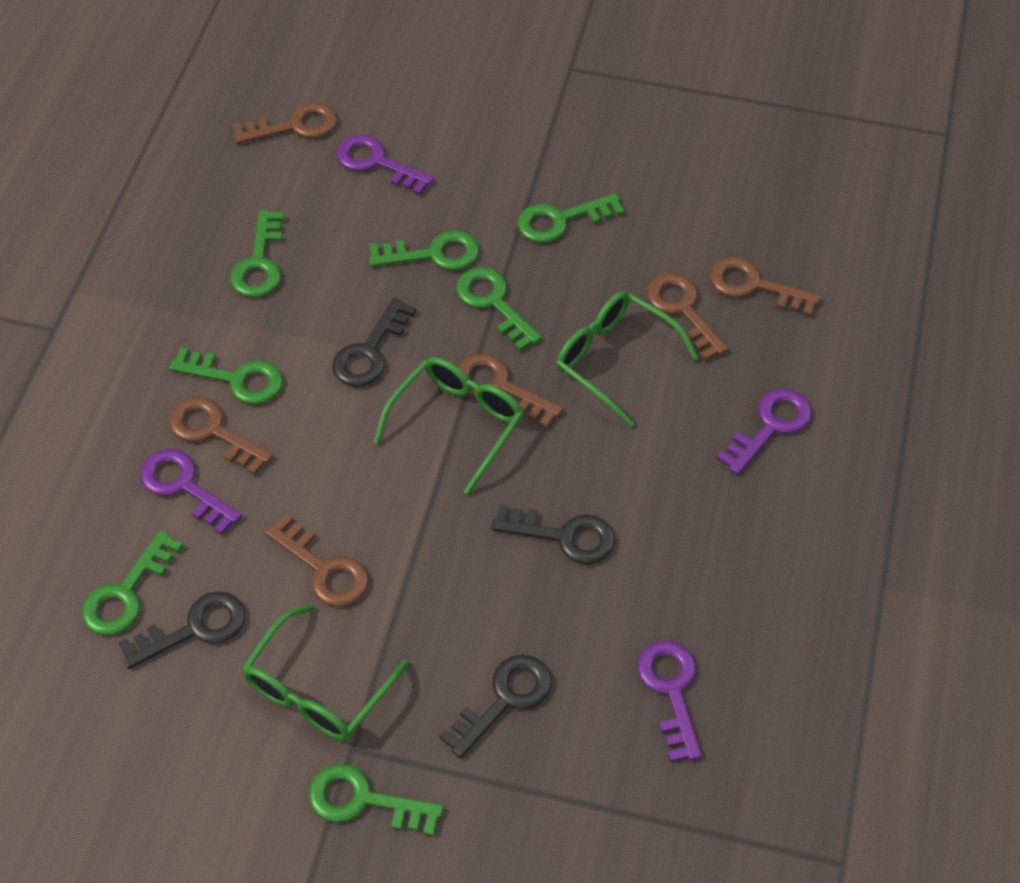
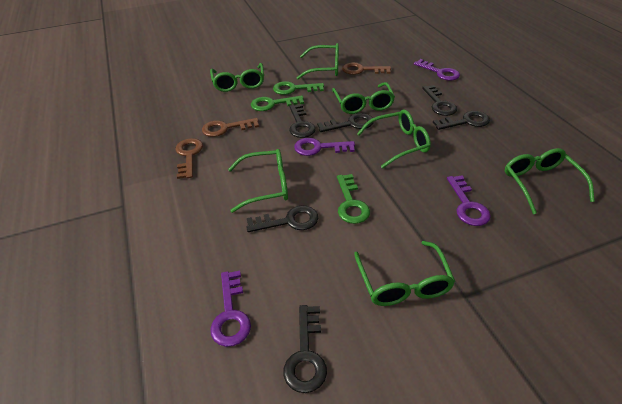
black key: [118,591,245,669] [332,298,416,387] [439,655,552,758] [492,504,615,564] = 4 -> [246,206,318,232] [283,305,327,393] [289,104,316,138] [317,113,374,132] [422,85,457,116] [433,111,490,130] = 6
brown key: [169,397,273,475] [232,102,337,144] [265,514,369,607] [458,353,563,429] [646,273,728,361] [710,257,821,317] = 6 -> [176,138,203,179] [202,118,259,137] [342,63,391,75] = 3
green glasses: [241,604,409,741] [374,357,523,495] [556,291,698,427] = 3 -> [210,63,264,92] [228,149,288,213] [297,43,339,79] [332,82,395,114] [354,241,455,306] [357,110,431,168] [505,148,595,214] = 7
green key: [81,531,183,635] [169,347,283,405] [230,210,285,298] [308,764,443,836] [369,230,479,270] [456,267,542,351] [517,193,625,243] = 7 -> [251,96,304,111] [273,81,324,95] [337,174,370,224] = 3

